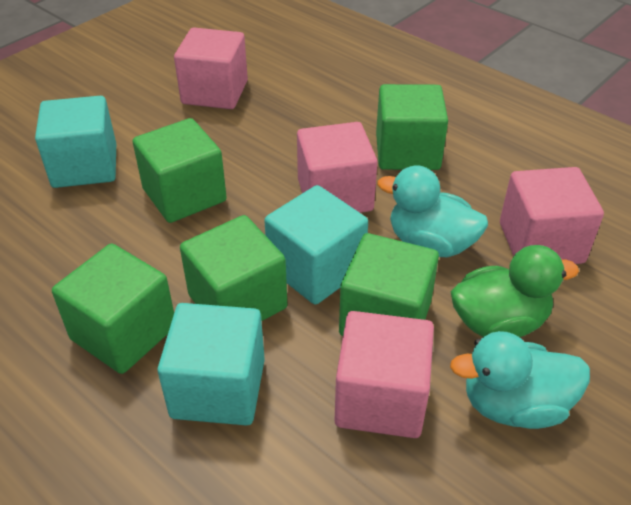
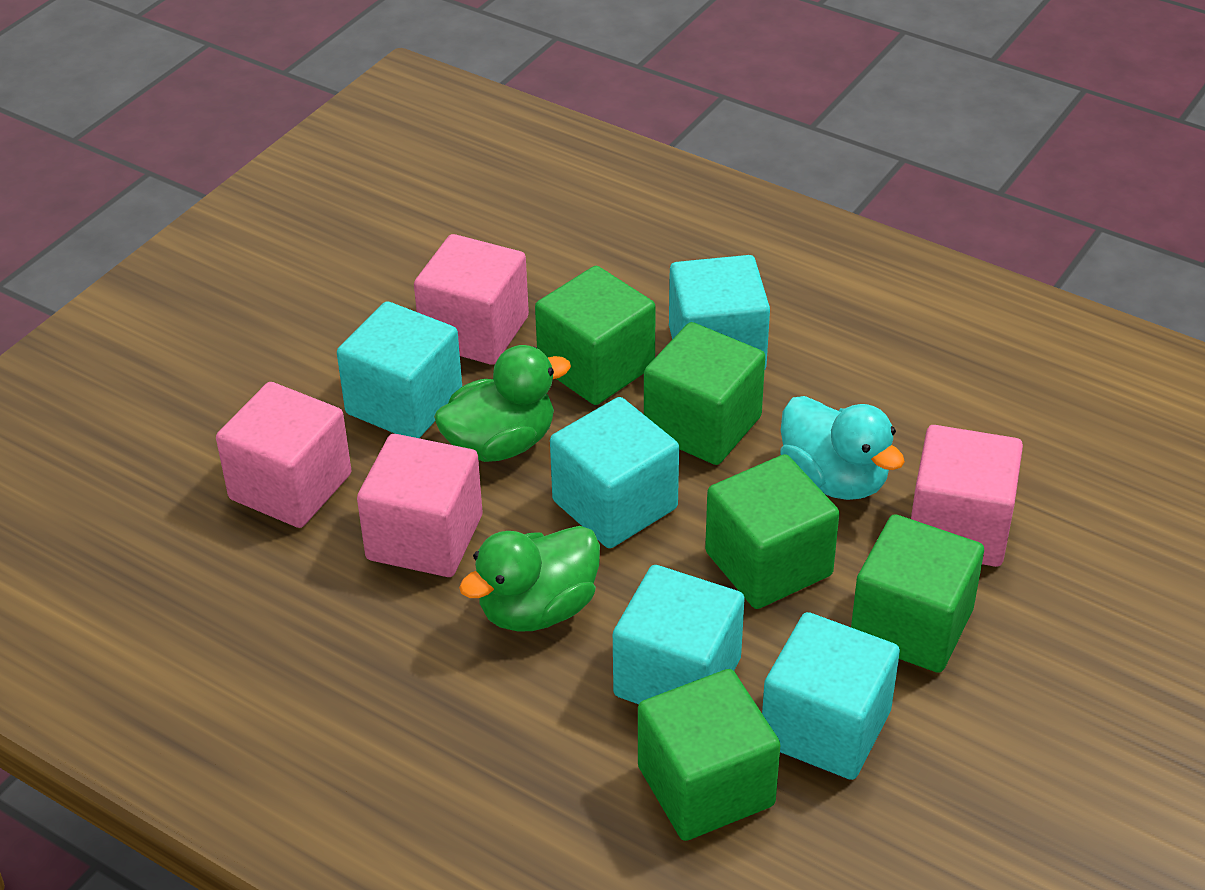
green duck: [451,245,579,337] = 1 -> [434,345,571,462] [459,526,600,632] = 2
turquoise cube: [35,96,116,188] [158,303,265,426] [264,185,368,305] = 3 -> [337,301,462,438] [550,397,679,548] [613,565,745,704] [669,255,770,369] [762,612,900,780] = 5
turquoise duck: [377,165,488,257] [450,331,590,429] = 2 -> [780,396,905,500] = 1

